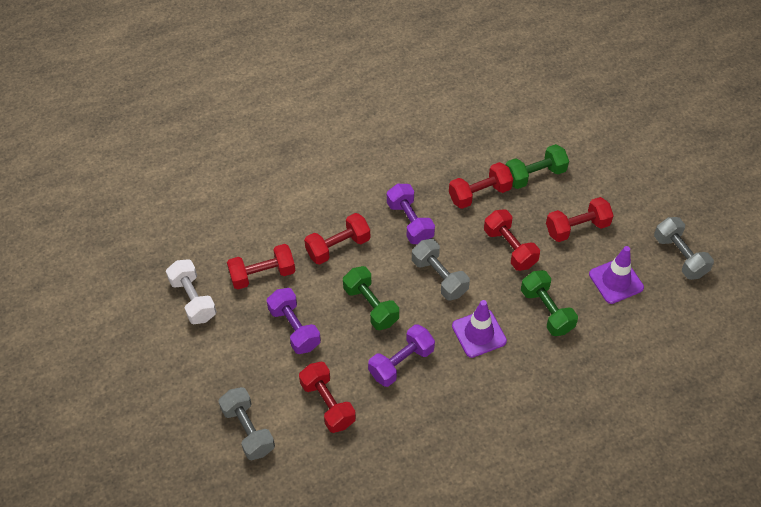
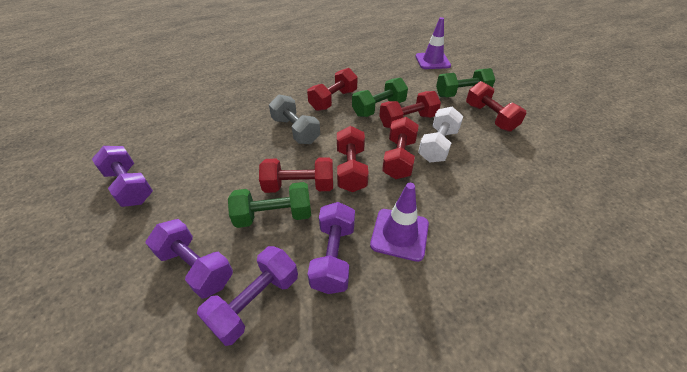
grey dumbbell: [218,387,275,460] [412,239,470,301] [654,217,714,280] = 3 -> [269,95,320,144] = 1
purple dumbbell: [267,288,321,354] [368,324,435,387] [387,184,435,244] = 3 -> [92,146,153,207] [145,219,233,299] [197,246,298,346] [308,202,355,294] = 4

